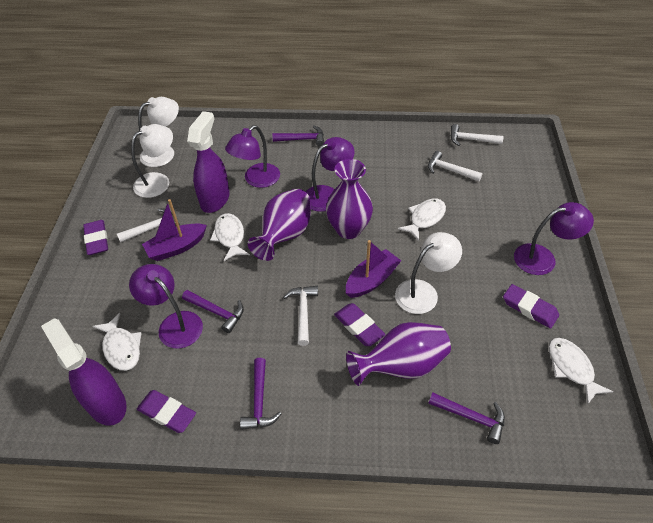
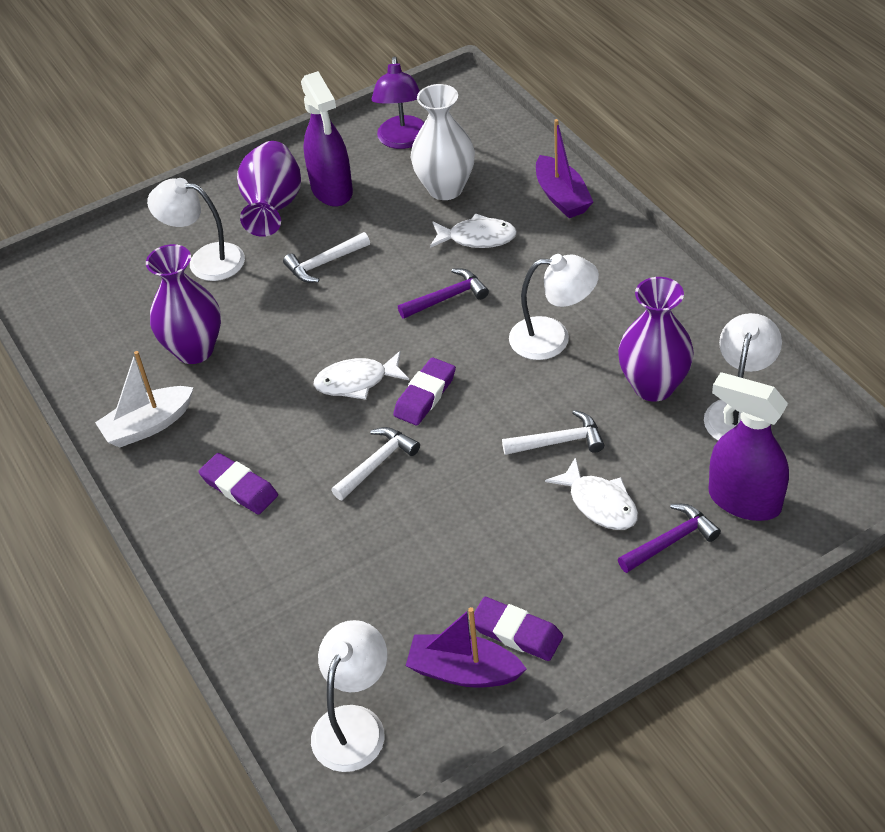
purple eraser: [83,220,108,255] [137,390,196,433] [334,303,385,346] [503,284,559,329] = 4 -> [198,453,278,514] [393,357,456,426] [474,597,563,661] = 3
purple hammer: [182,290,244,333] [240,358,281,430] [272,126,324,146] [428,392,505,444] = 4 -> [398,269,489,319] [618,504,721,573] = 2
purple lamp: [129,264,203,349] [225,125,280,188] [306,137,355,212] [514,202,594,275] = 4 -> [371,57,425,149] = 1
white boat: none = 0 -> [95,351,194,448] = 1
white fish: [93,313,141,371] [210,213,250,261] [398,199,446,241] [548,338,613,405] = 4 -> [314,351,409,400] [430,213,517,248] [545,457,638,530] = 3
white hammer: [117,208,180,243] [283,286,318,346] [428,151,483,181] [450,124,504,146] = 4 -> [283,232,370,283] [331,427,420,500] [502,410,604,455] = 3
white lamp: [131,124,173,198] [138,97,179,167] [395,232,462,314] = 3 -> [147,178,245,281] [311,620,387,772] [509,254,599,360] [704,313,782,440] = 4
white vase: none = 0 -> [411,84,475,200] = 1

